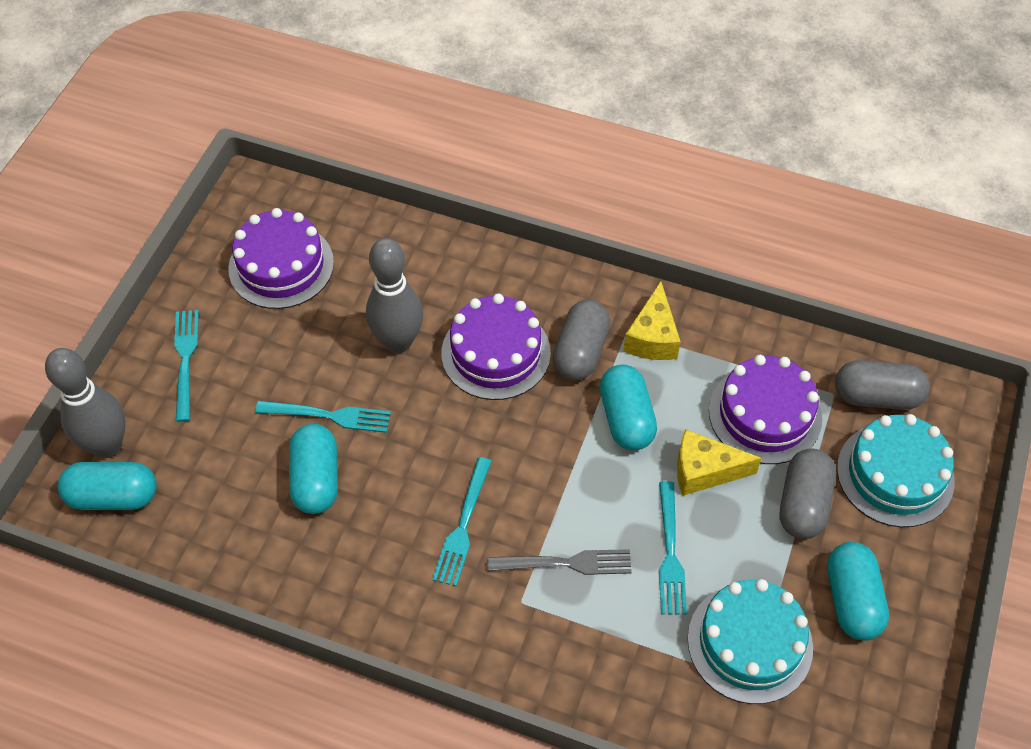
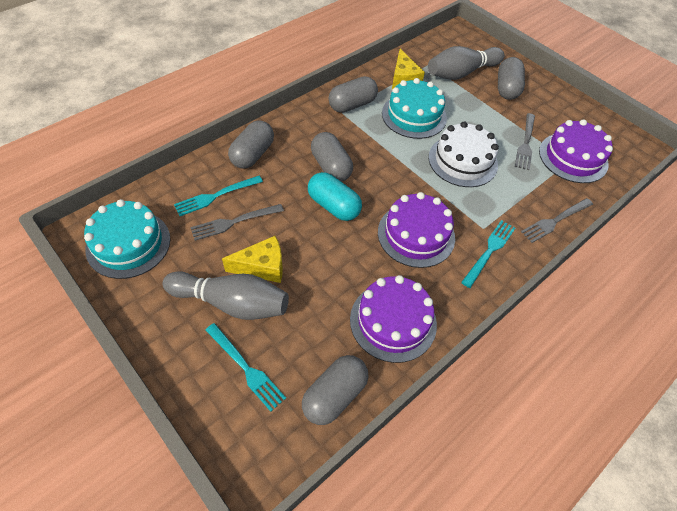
grey capsule: [553,300,610,381] [780,449,836,539] [835,360,930,410] = 3 -> [228,120,274,169] [302,355,368,425] [311,132,353,182] [329,76,378,113] [498,57,525,100] = 5
grey fork: [487,549,632,575] = 1 -> [190,204,284,241] [515,113,535,170] [521,198,593,243] = 3
turquoise capsule: [58,462,157,510] [289,424,338,514] [600,364,657,451] [827,542,889,641] = 4 -> [308,172,362,221] = 1
turquoise fork: [174,310,199,422] [255,401,391,433] [432,457,492,587] [659,481,687,615] = 4 -> [174,176,263,216] [205,323,286,412] [461,220,515,288] = 3
white cake: none = 0 -> [429,122,499,187] = 1

